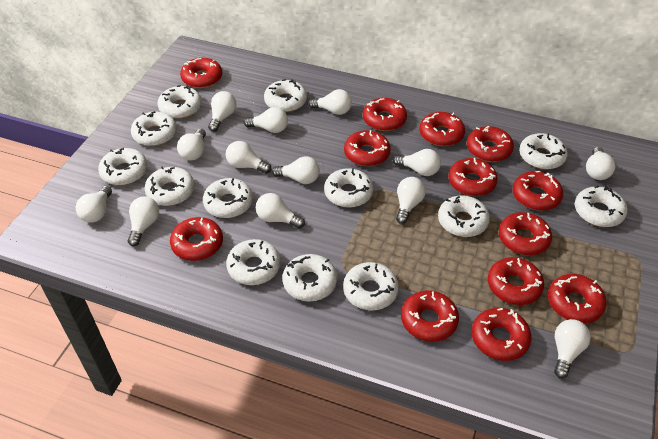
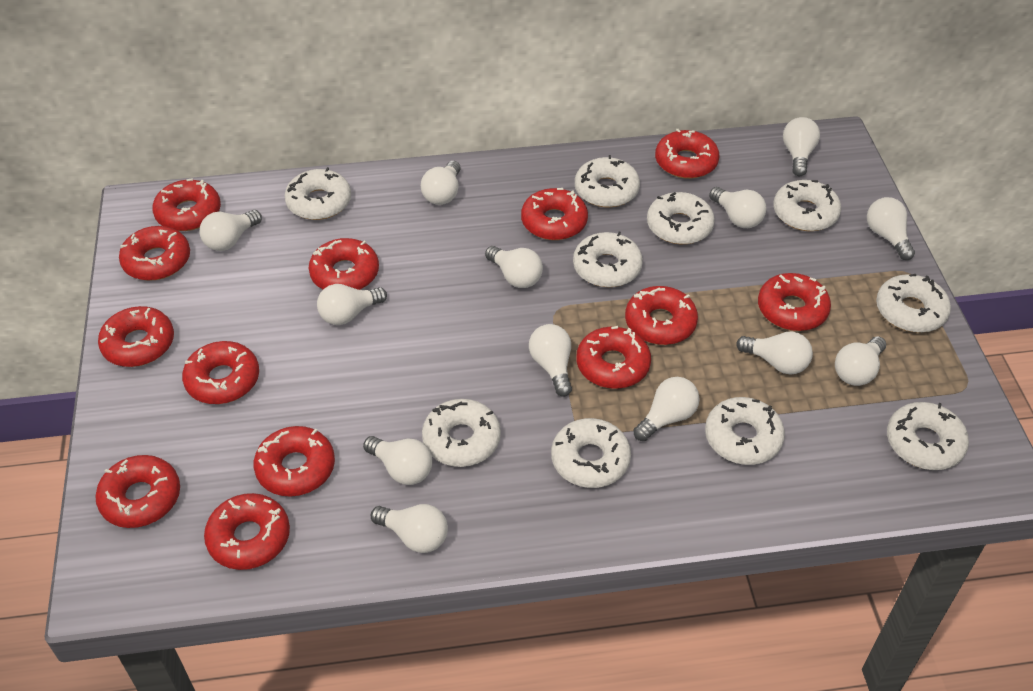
white donut: [98,148,148,185] [131,111,177,146] [144,166,195,206] [158,85,202,119] [203,178,253,218] [226,239,281,285] [264,79,307,112] [282,254,337,302] [324,168,373,208] [343,262,399,310] [438,196,490,237] [519,133,568,169] [575,186,628,227] = 13 -> [285,167,351,220] [422,399,501,467] [551,418,631,488] [573,232,643,287] [575,155,640,207] [647,192,715,244] [705,397,785,465] [773,180,841,231] [876,274,951,333] [887,402,969,470] = 10

